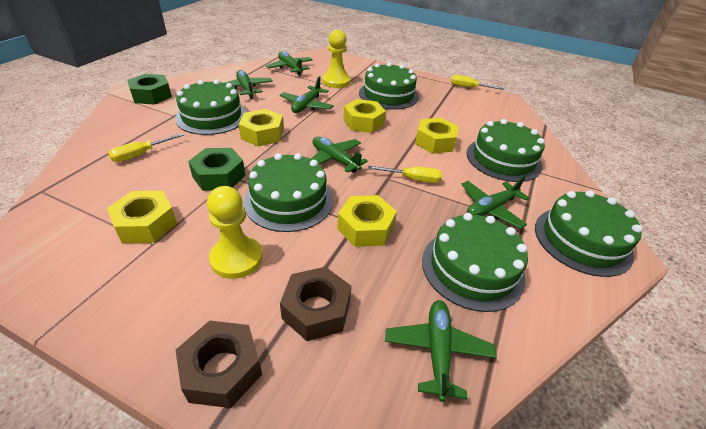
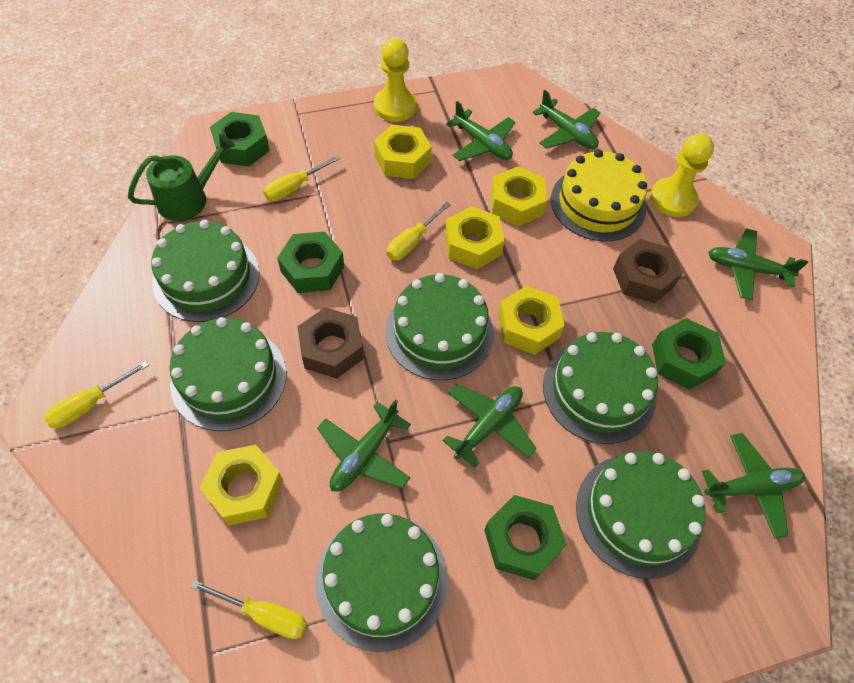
green nut: [127,74,172,105] [188,148,245,191] = 2 -> [210,112,270,166] [277,232,344,293] [484,495,567,580] [652,318,726,390] = 4
green watering can: none = 0 -> [128,134,235,221] = 1
yellow cake: none = 0 -> [551,150,647,242] = 1
yellow screwdriver: [108,133,184,162] [368,166,442,183] [451,75,504,90] = 3 -> [44,361,149,428] [190,580,307,639] [263,155,340,201] [387,202,451,260] = 4

